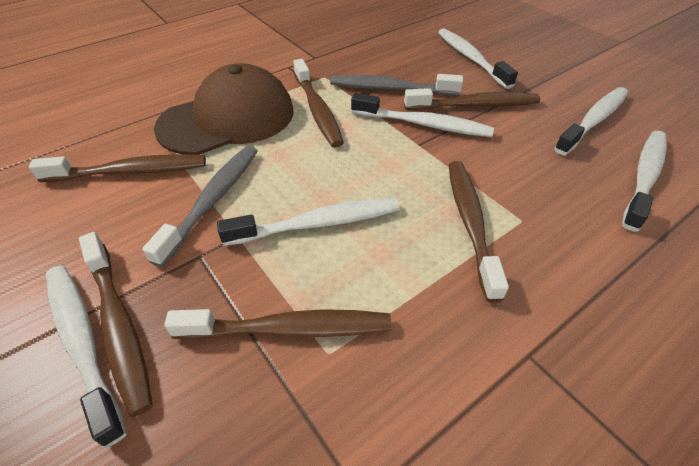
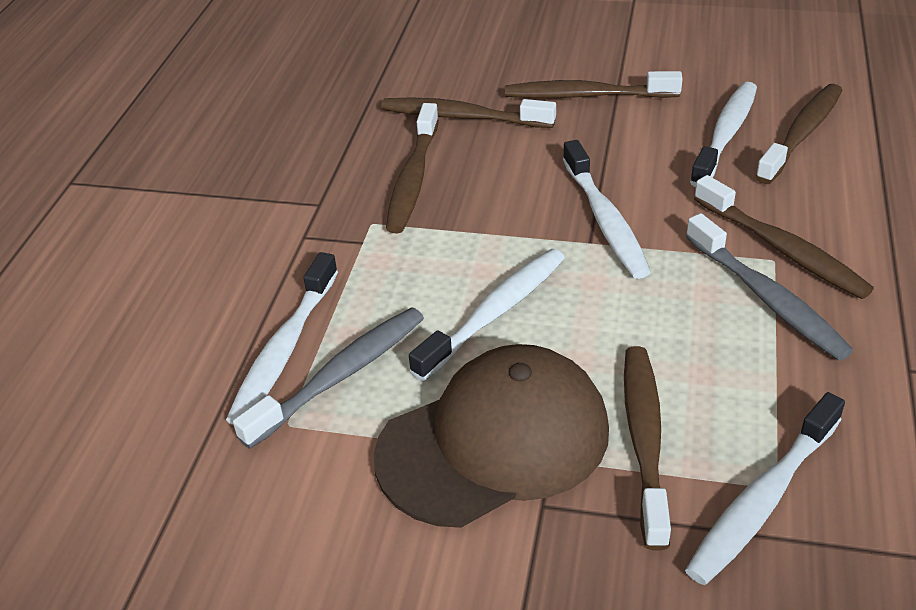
white toothbrush: [46,265,127,448] [217,198,400,246] [351,93,494,137] [438,28,518,89] [554,87,628,155] [622,131,667,232] = 6 -> [226,252,338,425] [409,249,565,381] [563,140,651,279] [685,392,845,585] [690,82,757,187] = 5

